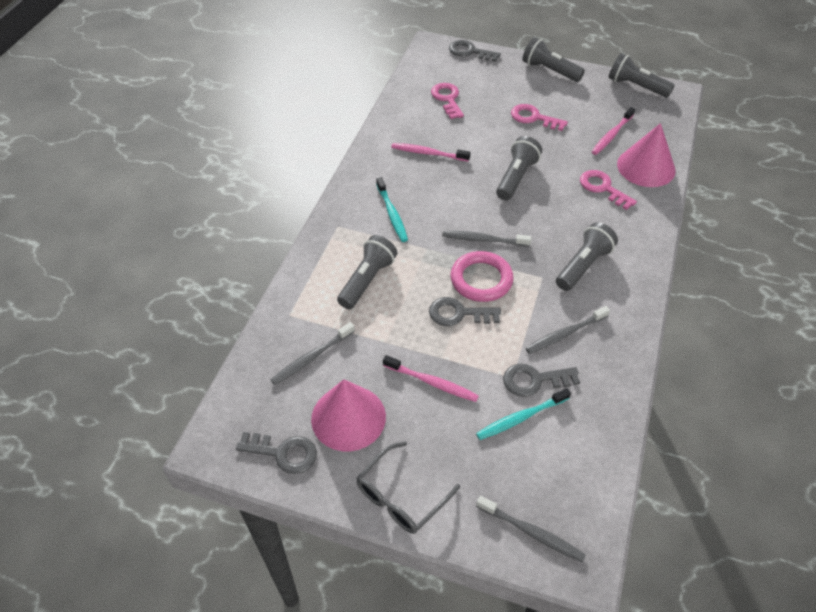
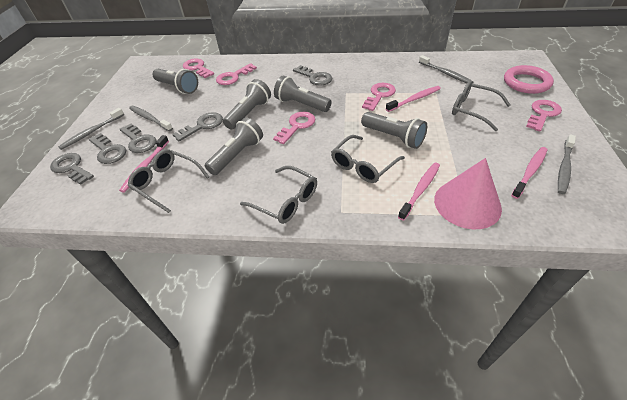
grey glasses: [356,442,460,534] = 1 -> [128,149,209,213] [240,166,317,224] [331,135,405,183] [452,81,510,131] = 4
grey key: [236,432,317,474] [429,297,501,326] [449,40,501,62] [503,363,580,397] = 4 -> [50,153,94,185] [89,133,126,164] [119,124,156,153] [172,112,223,142] [293,65,332,86] = 5
pink cone: [311,379,386,451] [617,123,676,187] = 2 -> [434,158,502,229] = 1
pink key: [431,83,464,119] [511,104,568,131] [580,170,637,210] = 3 -> [183,59,214,78] [216,63,257,85] [273,112,315,144] [362,83,396,111] [526,100,562,131] = 5
pink toothbrush: [383,355,479,402] [391,143,470,162] [592,107,635,155] = 3 -> [119,135,169,193] [386,86,441,112] [398,162,440,221] [511,147,547,199] = 4
turquoise toothbrush: [376,177,408,242] [476,388,571,440] = 2 -> none = 0

